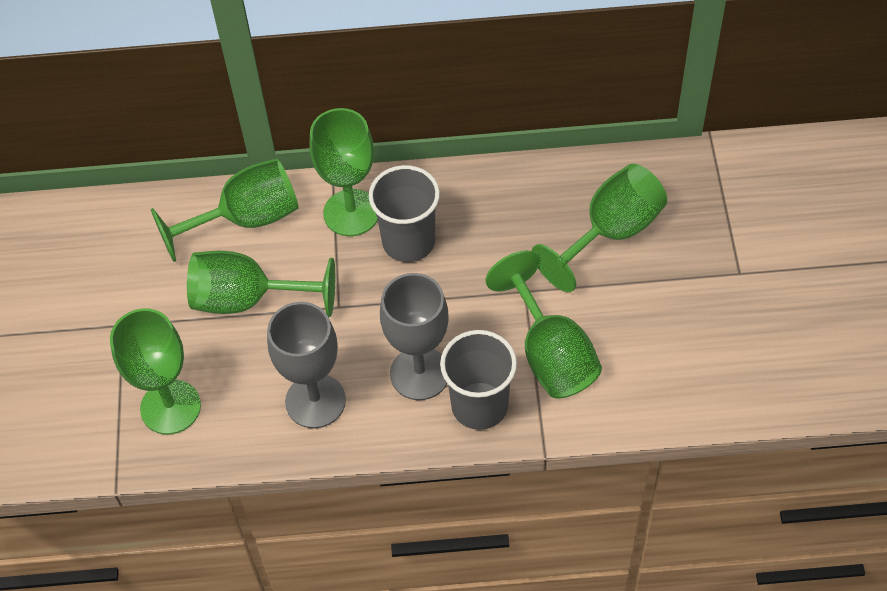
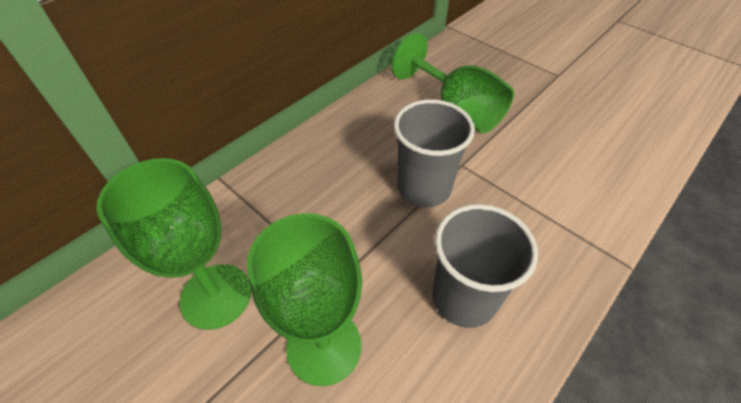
green goblet: [110,308,201,435] [151,158,299,262] [187,251,335,317] [310,108,378,236] [485,250,602,398] [532,164,667,292] = 6 -> [96,158,251,330] [247,213,362,386] [392,33,514,133] = 3
grey goblet: [267,302,346,428] [380,273,449,400] = 2 -> none = 0

